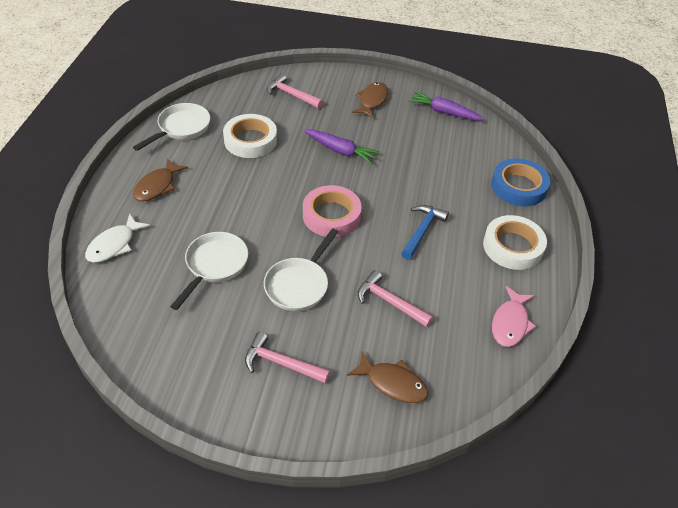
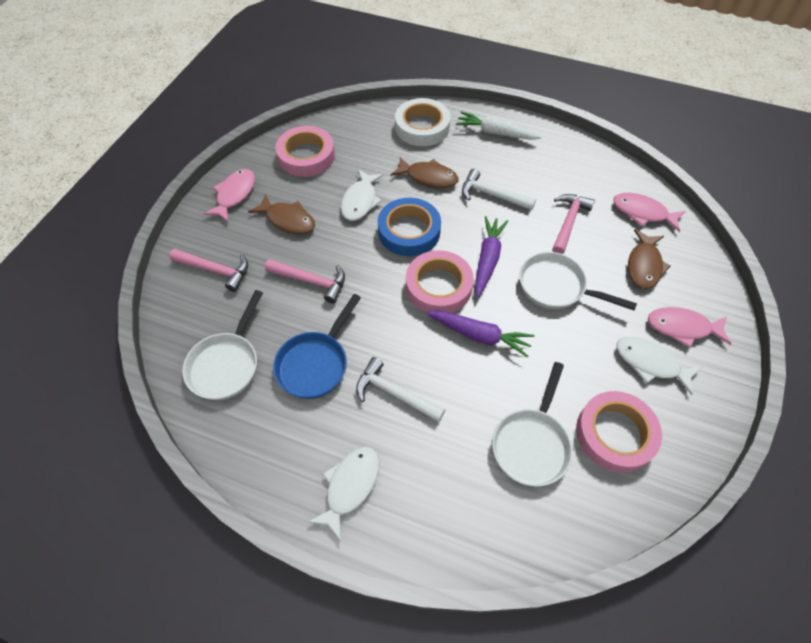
blue hammer: [401,205,449,260] = 1 -> none = 0
blue pan: none = 0 -> [273,294,361,399] = 1
pink fish: [492,286,536,347] = 1 -> [203,169,255,222] [613,193,686,232] [648,307,731,348] = 3
pink tape: [303,185,362,237] = 1 -> [275,126,335,177] [406,250,474,313] [576,391,662,473] = 3
white carrot: none = 0 -> [455,111,542,140] = 1
white fish: [85,213,150,263] = 1 -> [308,446,379,541] [341,169,383,221] [616,337,701,395] = 3
white hammer: none = 0 -> [356,357,445,422] [462,169,536,210] = 2
white tape: [223,114,277,158] [483,215,547,270] = 2 -> [395,98,451,146] = 1

